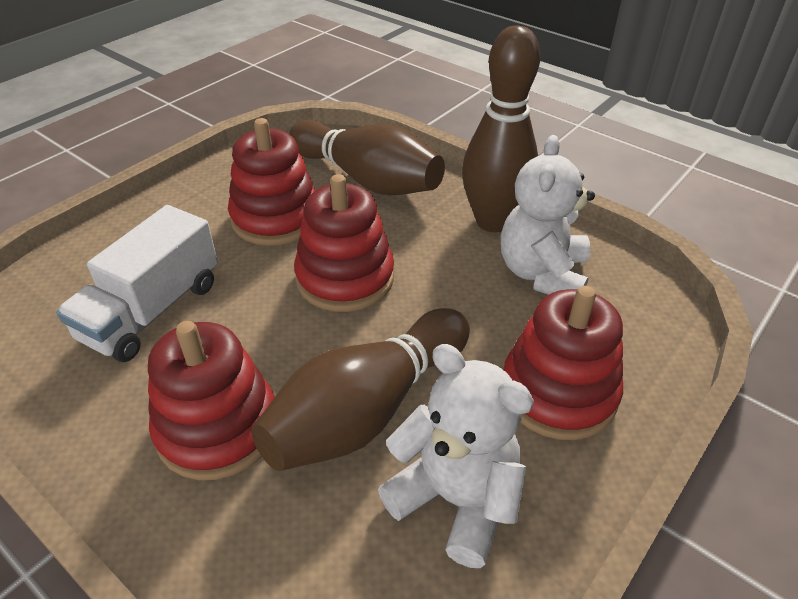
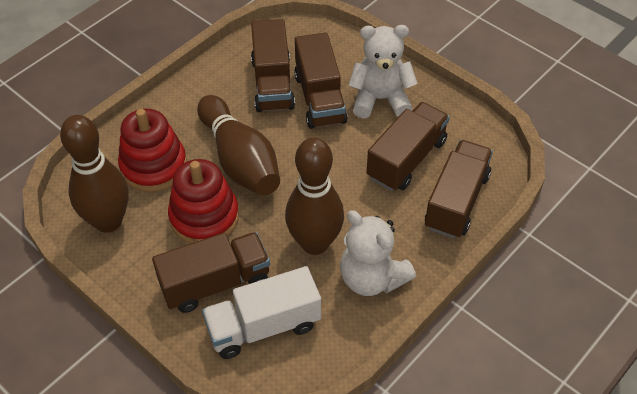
brown truck: none = 0 -> [152,232,270,313] [251,19,295,112] [294,33,348,129] [367,102,450,191] [425,140,493,238] = 5
red stacking toy: [148,321,275,480] [228,118,316,246] [294,174,394,312] [503,286,623,440] = 4 -> [118,109,187,192] [168,159,239,243] = 2

